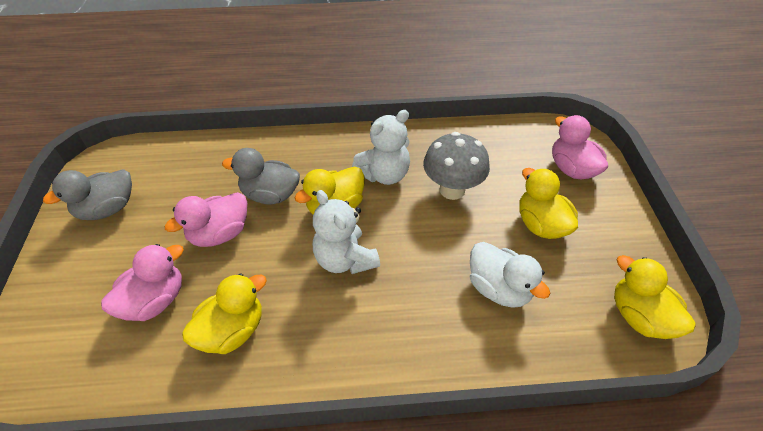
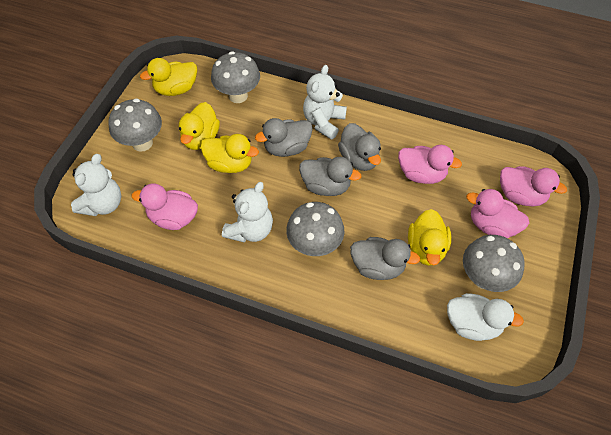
grey duck: [43,169,132,220] [222,148,300,204] = 2 -> [255,118,313,157] [299,157,361,196] [338,123,381,171] [350,237,420,280] = 4
grey mushroom: [423,132,490,200] = 1 -> [108,99,162,152] [211,51,260,103] [286,202,345,256] [463,235,525,292] = 4
pink duck: [101,244,184,321] [165,192,247,247] [552,115,608,179] = 3 -> [132,183,198,230] [398,145,462,184] [466,189,529,238] [500,166,567,207] = 4
white teddy bear: [313,190,380,274] [352,110,410,185] = 2 -> [71,154,121,216] [222,182,273,243] [303,65,347,140] = 3

